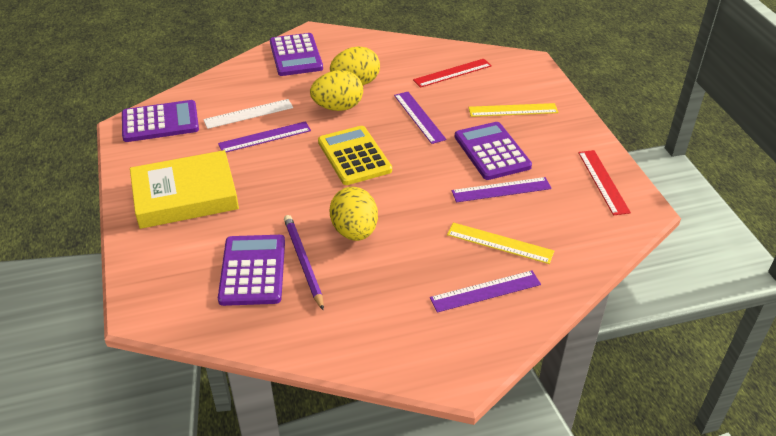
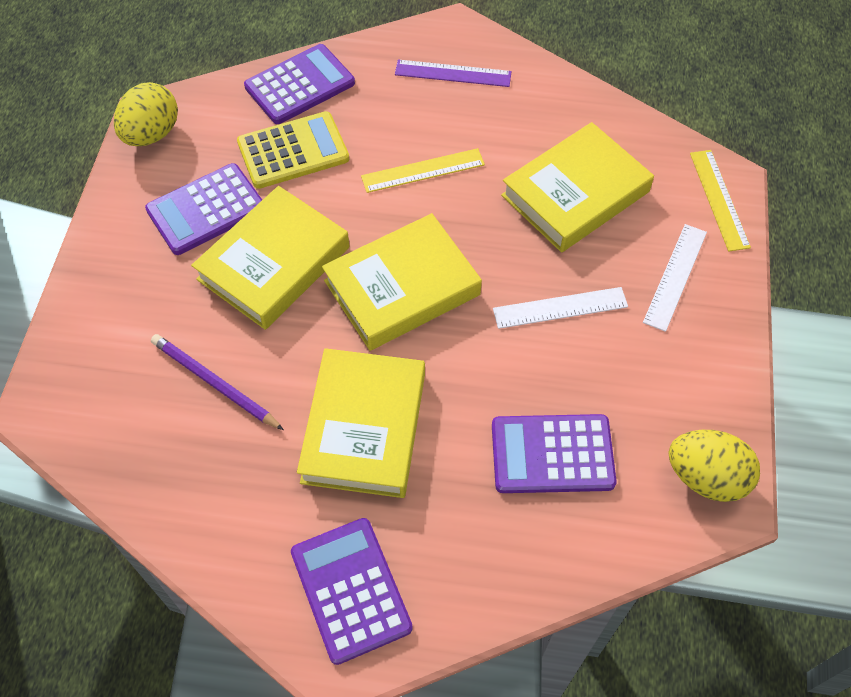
purple ruler: [218,121,311,152] [394,92,446,144] [430,271,541,313] [452,177,552,202] = 4 -> [395,60,512,87] = 1
red ruler: [413,59,492,88] [578,150,631,215] = 2 -> none = 0
white ruler: [203,99,293,129] = 1 -> [493,287,628,329] [643,224,707,332] = 2
yellow book: [130,150,239,229] = 1 -> [191,186,349,330] [297,348,425,498] [322,213,482,351] [501,122,654,252] = 4
yellow egg: [310,70,363,111] [329,187,378,241] [330,46,380,85] = 3 -> [114,82,178,146] [668,430,760,502] = 2

